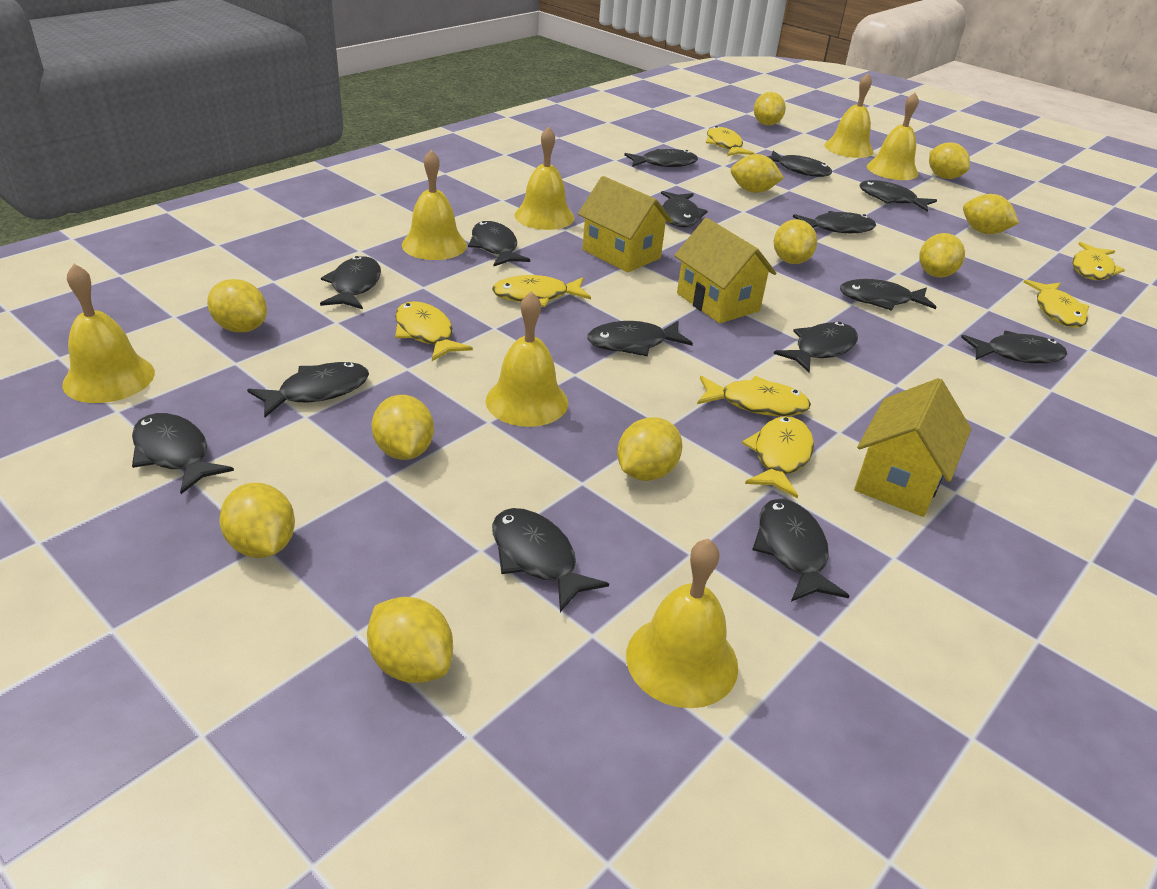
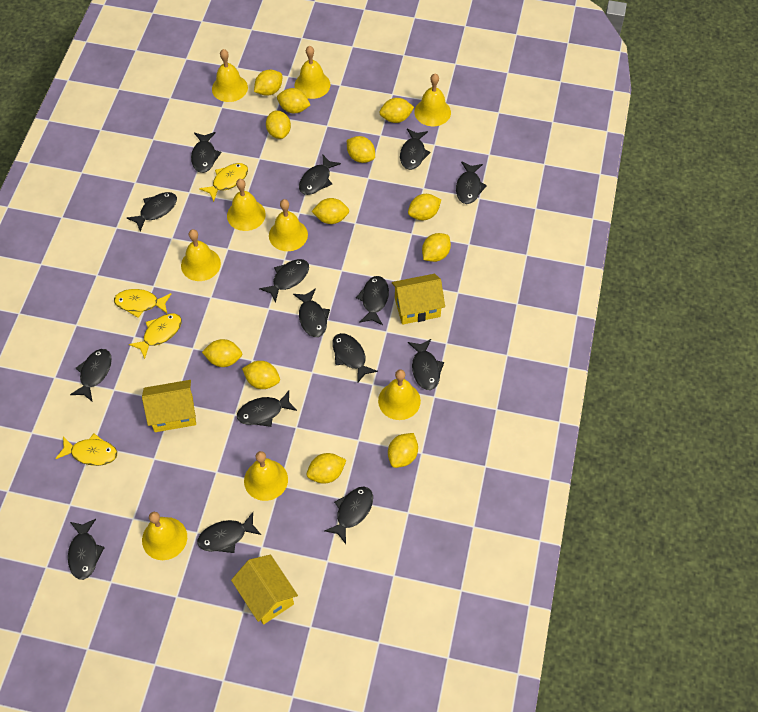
yellow bell: [62,264,155,403] [402,150,467,260] [486,291,568,427] [514,126,574,230] [626,539,738,708] [824,73,873,158] [867,93,919,180] = 7 -> [142,512,187,560] [181,229,221,281] [212,49,248,102] [227,179,266,231] [244,451,288,501] [269,199,308,251] [294,46,330,99] [378,370,421,420] [415,74,451,126] = 9
yellow fish: [395,301,473,361] [492,275,591,307] [697,376,811,416] [706,126,755,156] [742,416,814,498] [1024,280,1089,328] [1072,242,1125,280] = 7 -> [55,433,117,466] [114,289,171,318] [129,313,182,359] [199,163,248,202] = 4
yellow lemon: [207,279,267,332] [219,483,295,558] [367,597,453,683] [372,395,434,460] [617,417,682,481] [731,154,784,193] [754,92,786,126] [774,219,817,264] [919,233,965,278] [929,142,970,179] [963,194,1019,234] = 11 -> [202,339,242,367] [242,361,280,389] [254,70,282,96] [266,111,291,139] [277,88,310,113] [306,453,346,484] [311,198,349,224] [347,136,375,163] [379,98,414,123] [388,433,418,468] [408,194,441,220] [422,233,451,262] = 12

